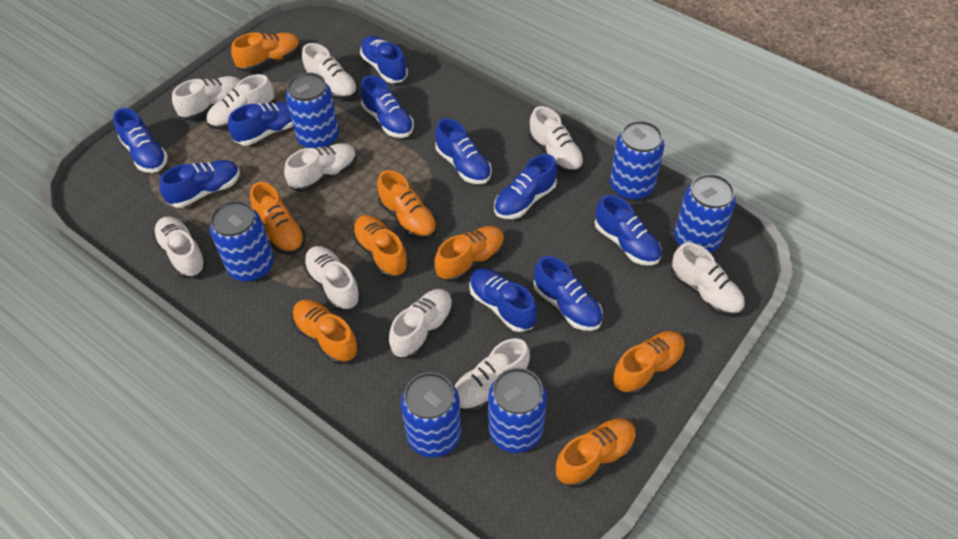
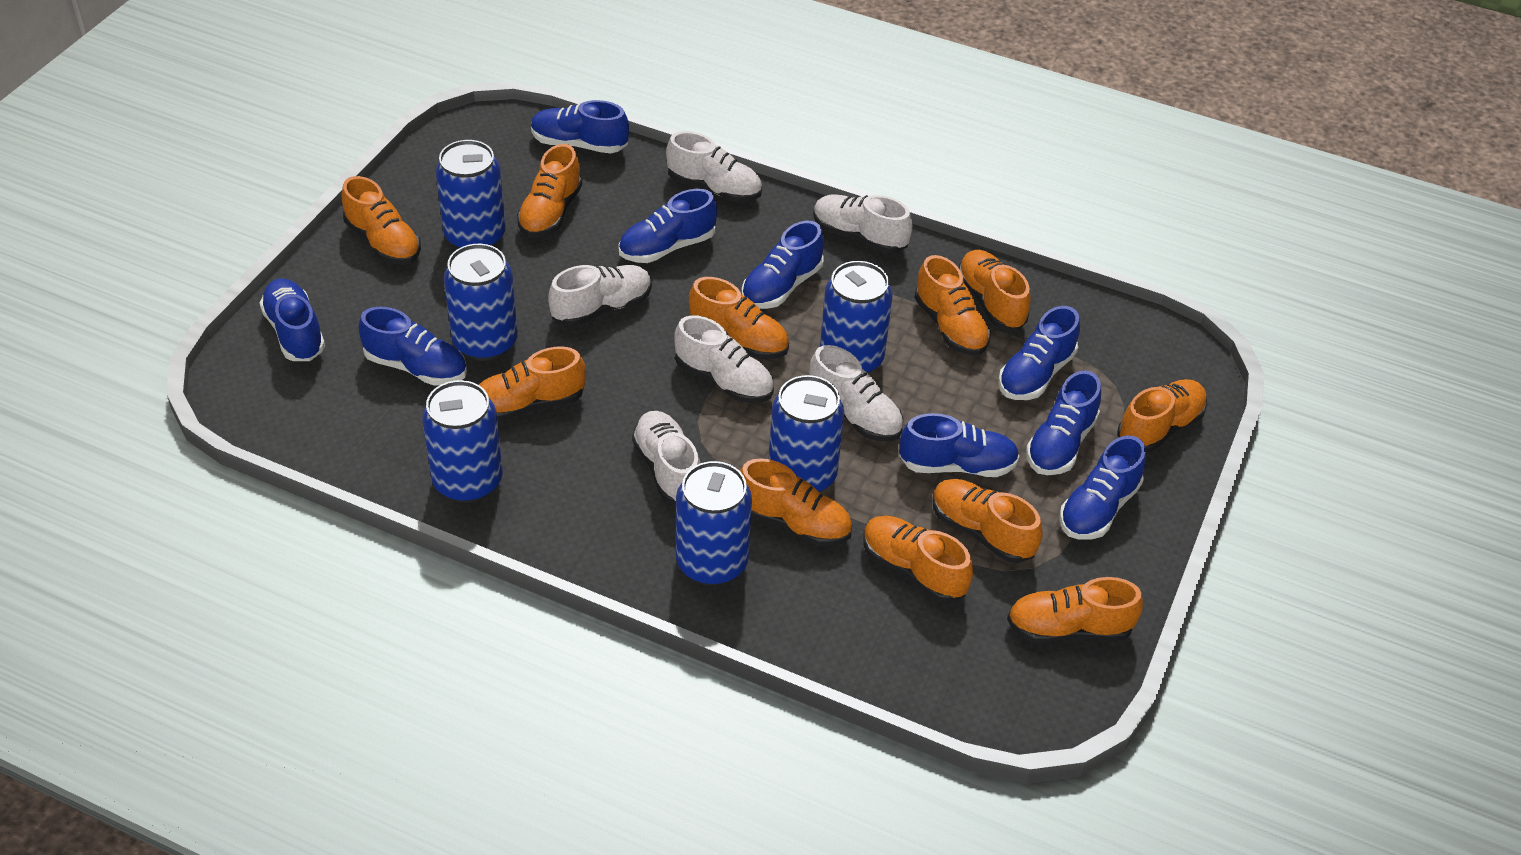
blue shoe: [113,108,168,173] [159,160,240,208] [228,101,293,145] [360,36,408,83] [361,75,414,138] [435,118,492,184] [469,268,537,332] [494,154,557,219] [533,256,603,331] [595,195,662,266] = 10 -> [259,278,325,361] [359,306,467,386] [531,100,629,154] [619,189,717,263] [741,221,824,309] [899,413,1020,477] [998,306,1080,400] [1026,370,1101,475] [1059,436,1146,540] = 9
orange shoe: [231,32,300,72] [250,182,306,255] [292,299,359,364] [352,215,409,278] [377,170,437,240] [435,226,505,282] [555,418,637,488] [612,331,685,395] = 8 -> [342,176,421,264] [479,347,586,421] [517,144,582,237] [689,277,789,359] [740,458,852,546] [863,516,973,602] [914,255,991,355] [933,479,1042,563] [959,250,1031,330] [1007,577,1143,643] [1117,379,1207,452] = 11
white shoe: [153,216,207,278] [172,76,240,120] [207,74,275,130] [284,143,357,192] [302,43,358,100] [303,246,361,311] [389,289,453,359] [454,338,530,413] [529,106,584,173] [671,243,745,316] = 10 -> [548,265,652,326] [632,411,700,504] [666,131,762,202] [674,315,774,403] [809,345,903,441] [813,195,913,253] = 6

